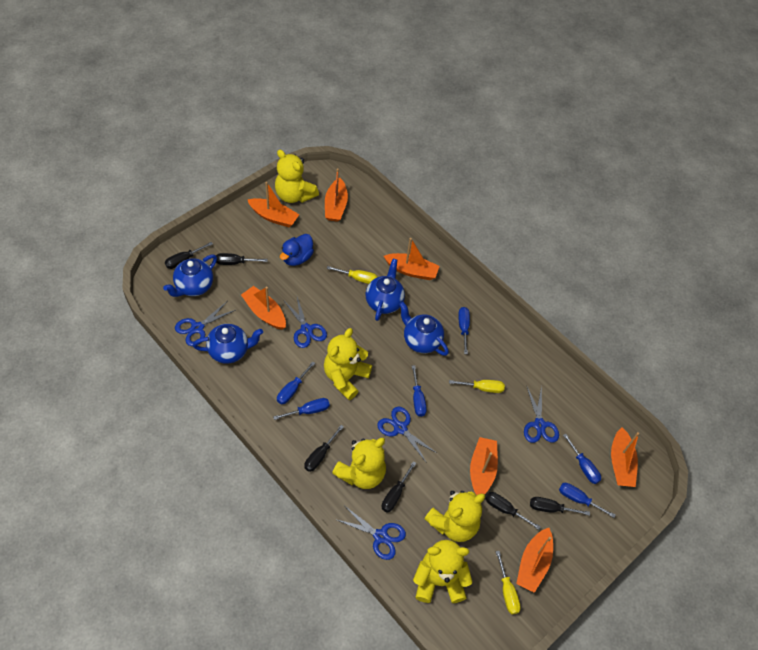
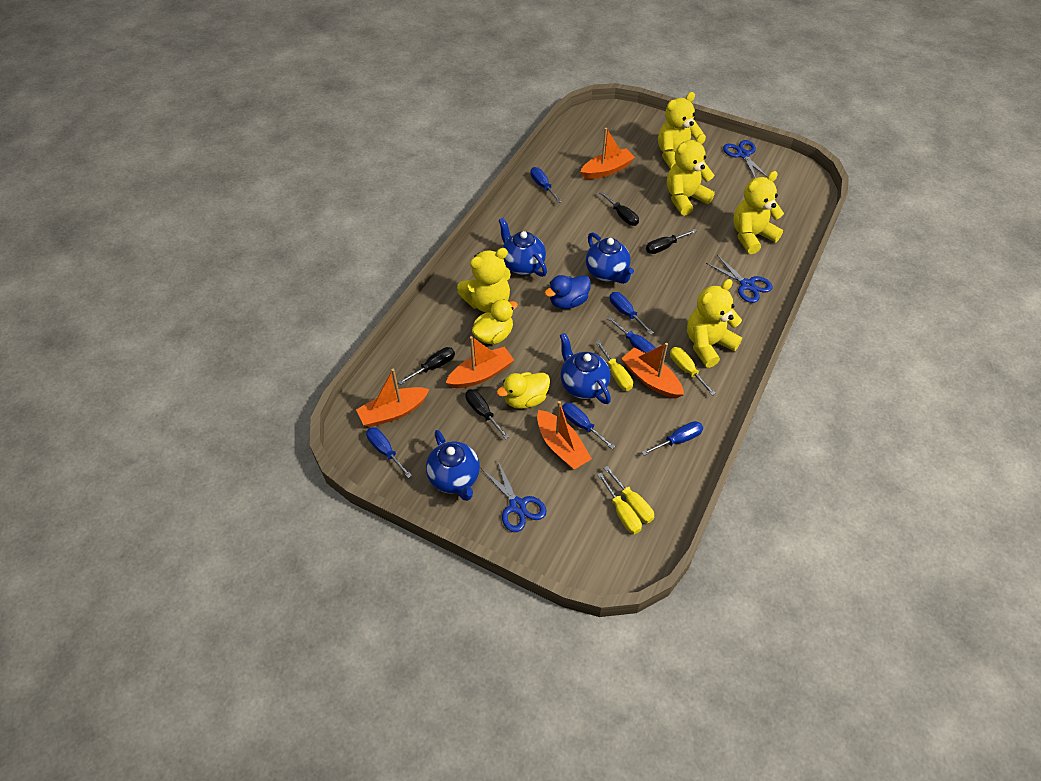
black screwdriver: [165,242,213,269] [216,253,268,265] [304,425,344,472] [381,462,416,513] [486,492,541,530] [530,497,590,516] = 6 -> [398,347,455,385] [465,389,509,439] [599,191,639,226] [646,229,697,254] = 4
blue scissors: [175,302,235,346] [284,297,327,348] [335,506,406,560] [377,407,438,463] [524,386,559,443] = 5 -> [481,459,546,532] [706,255,773,303] [723,140,768,178] = 3
orange boat: [241,286,286,330] [248,182,300,227] [325,168,348,222] [384,238,440,280] [470,437,498,495] [516,528,553,593] [611,427,639,487] = 7 -> [356,369,430,427] [446,336,514,388] [537,401,592,470] [580,128,635,179] [621,343,684,398] = 5
yellow duck: none = 0 -> [472,299,518,344] [497,372,550,409] = 2
yellow screwdriver: [327,266,377,284] [449,380,505,393] [496,551,521,614] = 3 -> [595,341,633,391] [597,473,642,534] [604,466,654,523] [670,347,716,396] = 4

